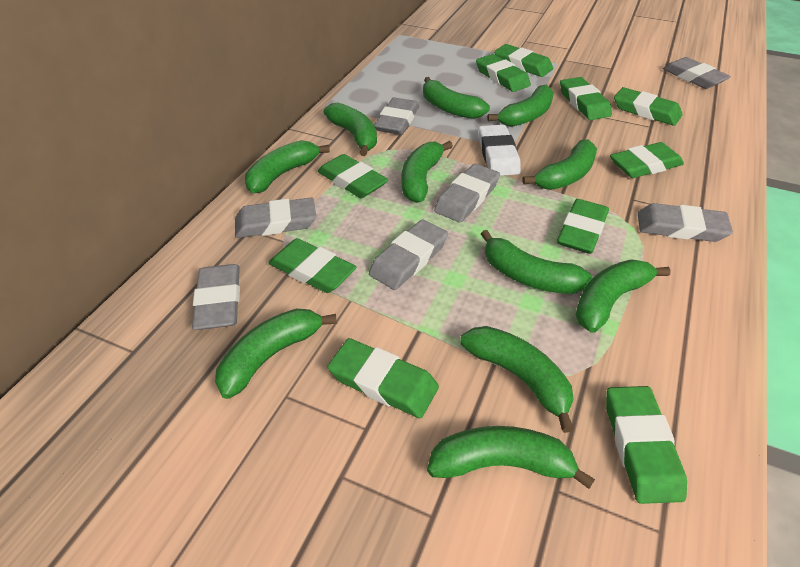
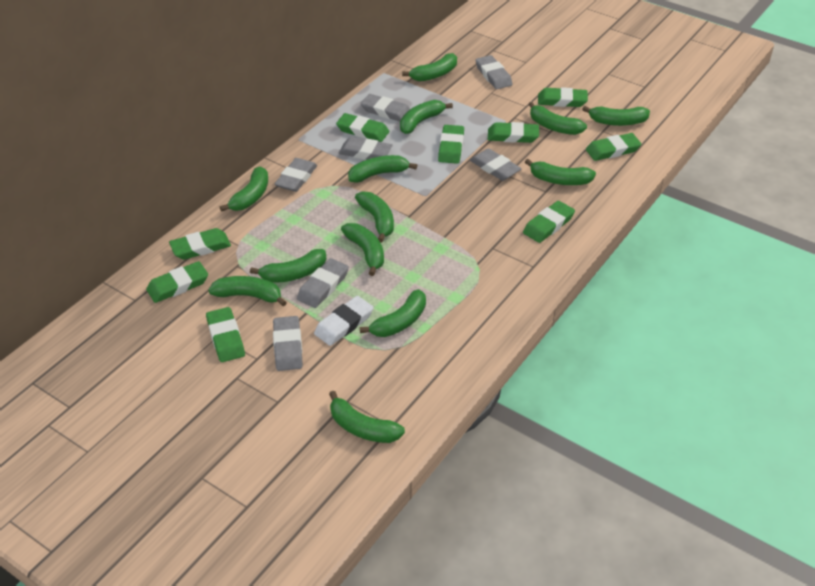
green banana: [215,309,337,399] [245,140,330,193] [323,102,377,156] [402,141,453,203] [423,77,490,119] [427,426,595,489] [460,326,574,433] [481,230,592,294] [487,85,554,127] [523,139,597,190] [575,259,671,333] = 11 -> [208,276,287,306] [220,167,268,212] [250,249,326,283] [329,391,405,443] [341,223,384,276] [348,155,417,183] [355,192,394,243] [360,289,426,337] [400,100,453,134] [402,53,457,81] [525,159,596,185] [529,102,587,135] [582,106,650,126] = 13
green eraser: [269,238,357,293] [318,154,388,198] [327,338,439,418] [476,54,531,92] [494,44,553,77] [557,199,609,254] [560,77,612,120] [606,386,687,504] [610,142,684,178] [614,87,683,126] = 10 -> [146,261,208,303] [169,228,231,260] [206,307,245,362] [336,113,389,142] [438,125,464,164] [488,122,539,143] [523,201,575,243] [538,87,588,107] [586,133,641,161] = 9

